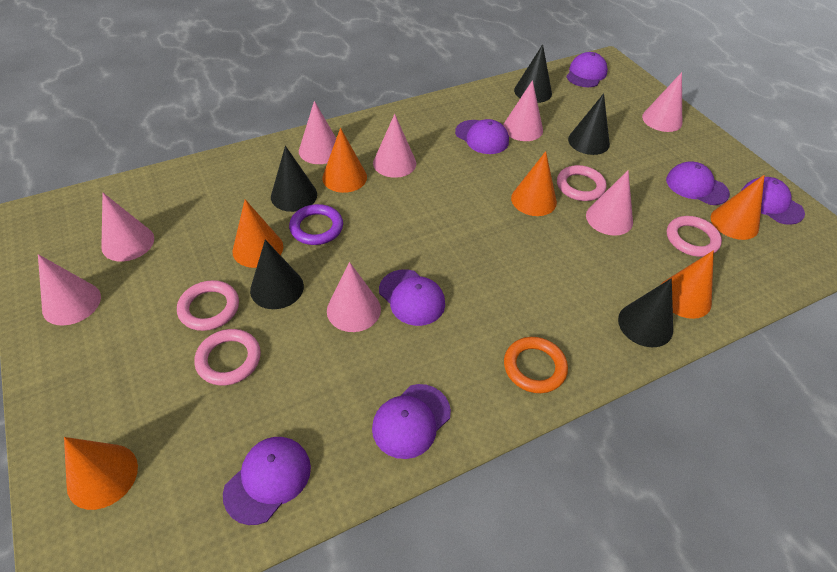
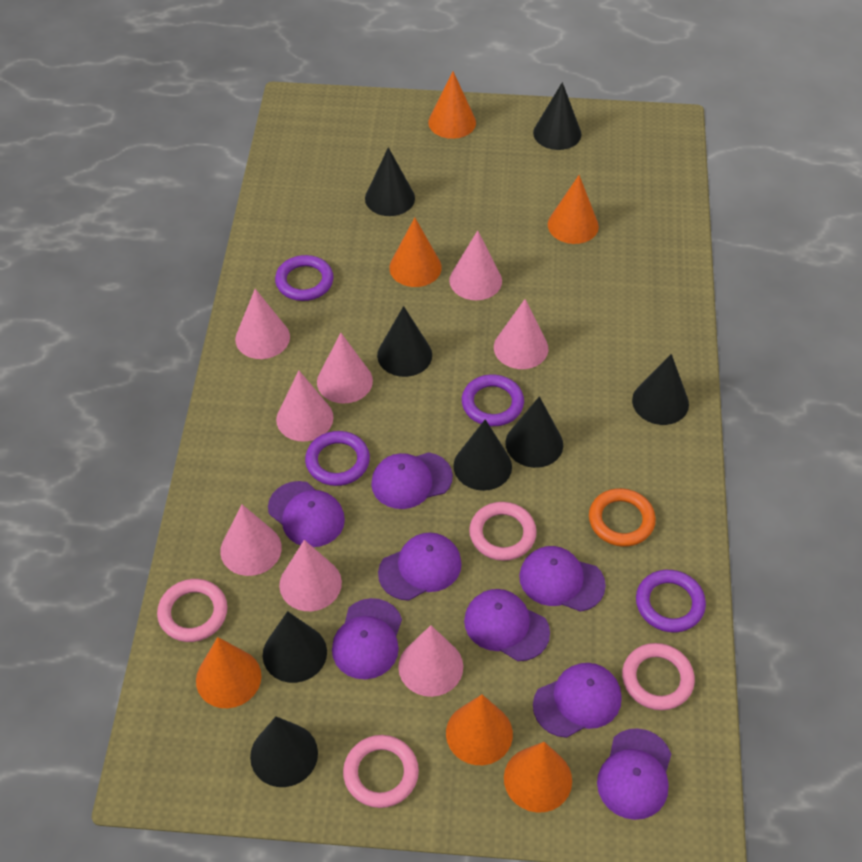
black cone: [250,240,304,309] [271,146,317,212] [514,44,552,103] [568,93,610,155] [618,278,673,347] = 5 -> [250,716,318,787] [263,611,327,683] [365,147,415,216] [377,306,432,377] [453,419,512,491] [505,396,563,468] [533,82,581,150] [632,354,689,425] = 8
purple cap: [223,437,311,525] [372,384,451,459] [379,270,445,326] [455,119,509,154] [566,52,608,87] [666,161,730,205] [741,177,805,225] = 7 -> [268,481,345,547] [332,598,402,679] [371,452,453,509] [378,533,462,601] [464,589,550,661] [519,546,606,612] [533,663,622,738] [597,728,671,820] = 8
purple ring: [289,204,343,245] = 1 -> [275,255,333,301] [305,431,370,486] [462,374,524,426] [636,570,706,632] = 4

